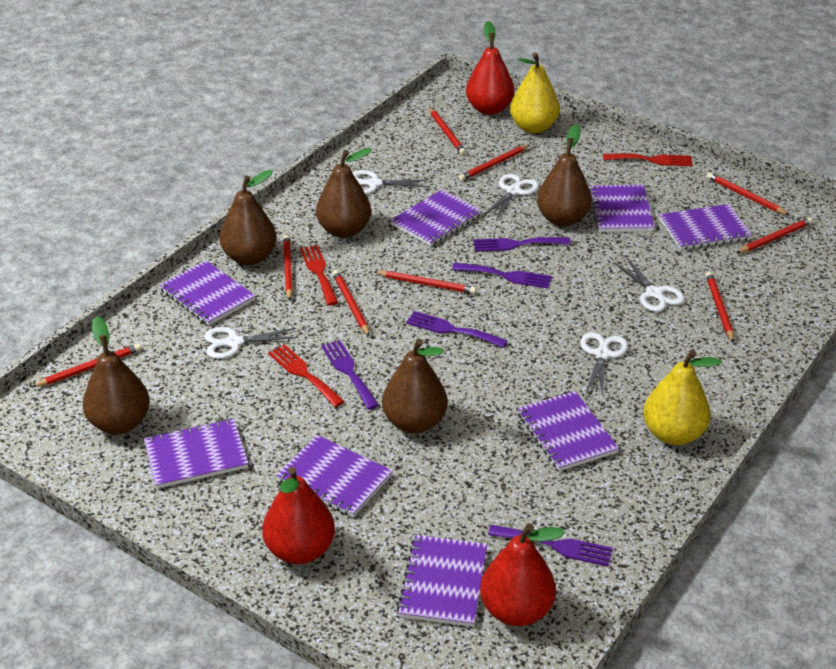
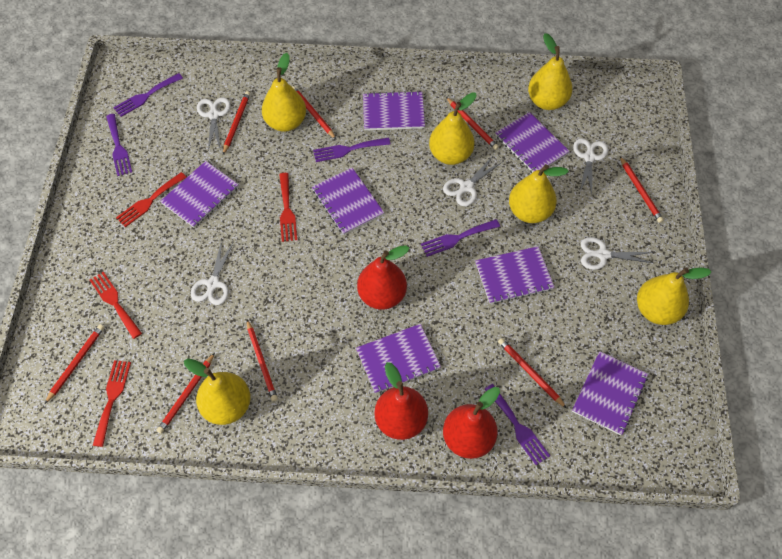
brown pear: [83,316,150,434] [220,170,277,265] [316,148,372,238] [382,339,447,433] [537,124,592,227] = 5 -> none = 0
purple notebook: [144,419,248,489] [159,261,255,326] [276,435,393,517] [390,189,482,246] [397,535,487,627] [517,391,619,471] [589,185,655,232] [659,204,752,250] = 8 -> [160,161,239,228] [312,168,384,235] [356,324,441,394] [363,91,425,130] [475,246,555,304] [495,112,570,173] [572,351,648,435] = 7
red fork: [268,344,345,407] [300,245,338,306] [603,153,693,166] = 3 -> [90,272,142,339] [93,360,131,447] [116,172,187,227] [279,173,297,242] = 4
red pencil: [31,343,141,387] [283,235,293,301] [333,270,370,337] [373,271,476,294] [429,107,466,155] [458,145,529,181] [706,272,734,343] [707,172,789,215] [736,217,813,253] = 9 -> [45,324,104,404] [157,353,215,434] [223,91,250,155] [247,320,278,402] [292,86,336,139] [446,97,499,150] [498,338,566,408] [620,157,664,223] = 8
yellow pear: [510,52,560,134] [643,350,722,445] = 2 -> [184,358,251,425] [262,53,306,132] [429,92,477,165] [509,164,569,223] [528,33,573,110] [637,267,711,325] = 6

